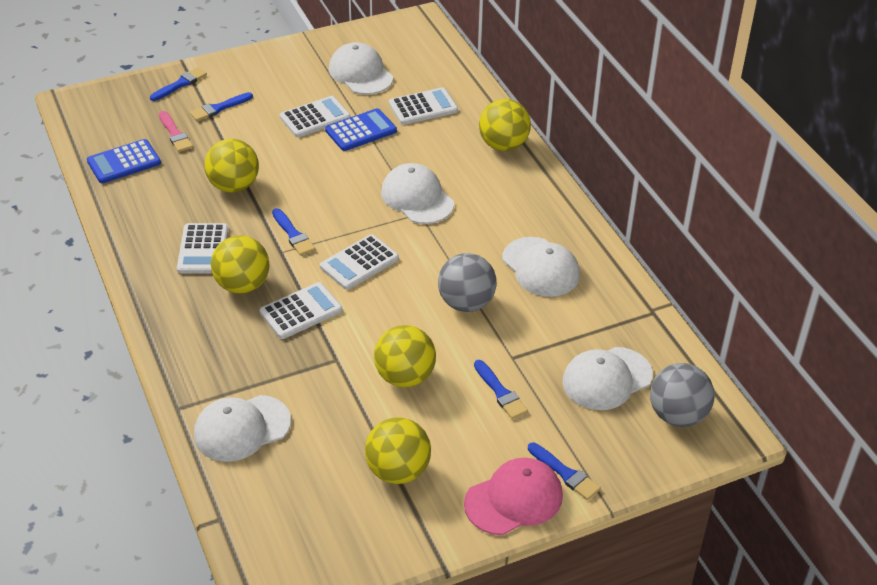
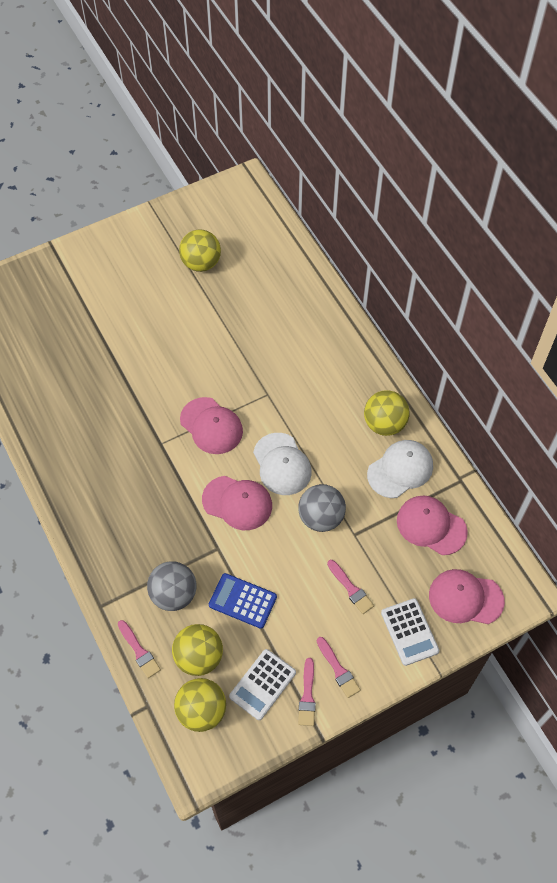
blue brush: [150,67,207,101] [190,92,253,121] [272,208,315,256] [474,360,528,419] [528,442,601,500] = 5 -> none = 0
blue calculator: [87,139,161,183] [325,108,397,151] = 2 -> [209,573,277,629] = 1
pink brush: [159,111,193,152] = 1 -> [118,620,161,678] [298,658,316,726] [317,637,361,698] [327,560,374,614] = 4
pink cap: [464,458,563,535] = 1 -> [180,397,243,454] [202,476,272,530] [397,496,468,555] [429,569,505,624] = 4
white calculator: [177,223,228,273] [259,282,342,339] [280,96,351,137] [320,234,399,290] [389,87,458,125] = 5 -> [229,649,296,720] [381,598,439,666] = 2
white cap: [194,395,291,462] [329,42,393,95] [381,163,454,224] [502,237,580,297] [562,347,653,410] = 5 -> [253,433,312,495] [367,440,433,498] = 2
yellow ball: [205,139,259,193] [211,235,270,293] [365,417,431,484] [374,325,436,387] [479,99,531,151] = 5 -> [172,624,223,676] [174,678,226,732] [179,230,221,272] [364,390,410,436] = 4

